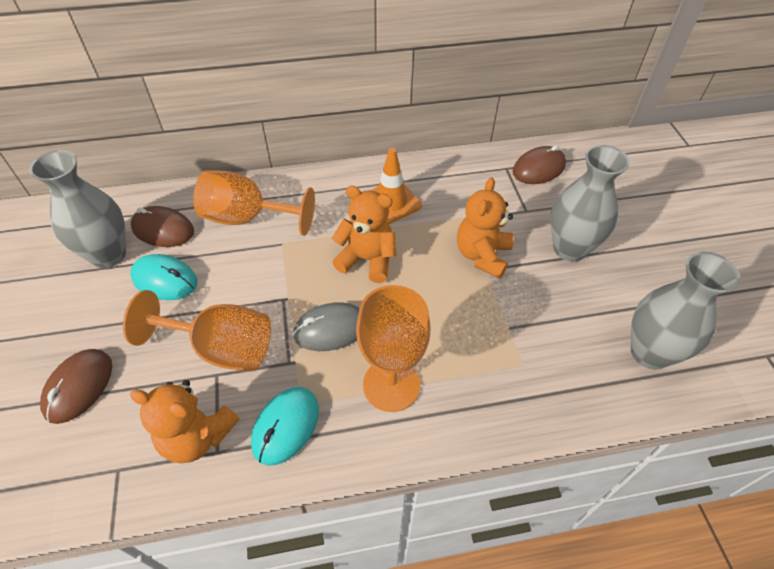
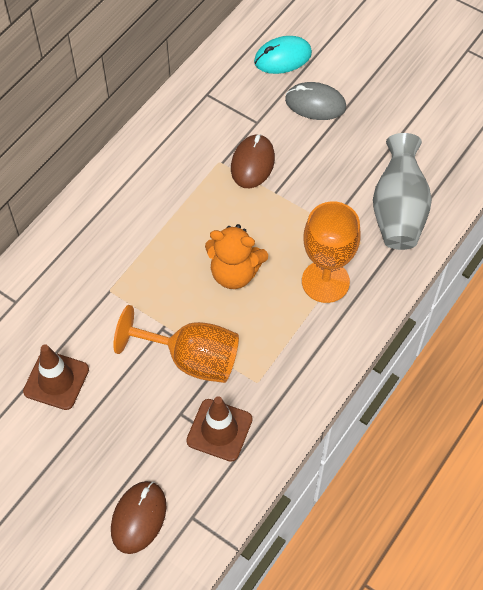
brown mouse: [40,349,112,424] [131,206,194,247] [513,145,566,184] = 3 -> [111,481,167,554] [231,134,275,188] = 2
brown traffic cone: none = 0 -> [23,344,89,410] [186,396,253,462] = 2
grey vase: [29,150,126,268] [550,145,630,262] [631,252,740,369] = 3 -> [373,133,432,250] = 1
orange goblet: [123,290,271,371] [193,170,315,236] [356,285,431,412] = 3 -> [113,305,239,383] [302,201,361,303] = 2
orange teddy bear: [130,380,239,464] [332,186,396,283] [457,177,513,279] = 3 -> [205,224,268,289] = 1
orange traffic cone: [370,148,422,224] = 1 -> none = 0
turquoise mouse: [130,254,197,300] [251,387,319,466] = 2 -> [254,36,312,74] = 1

